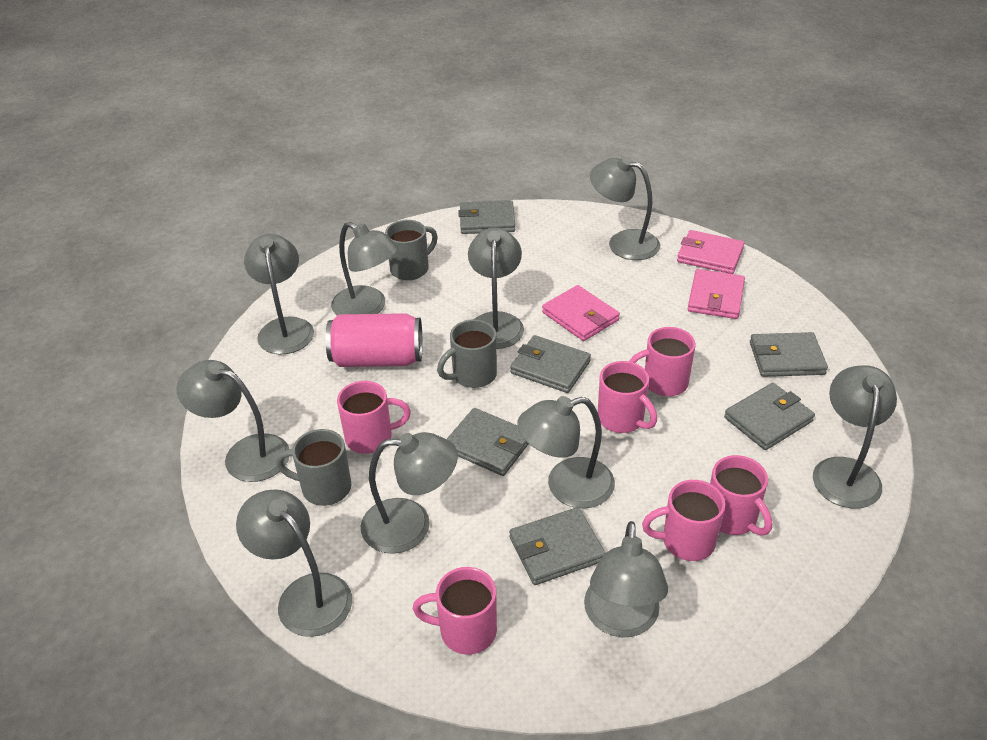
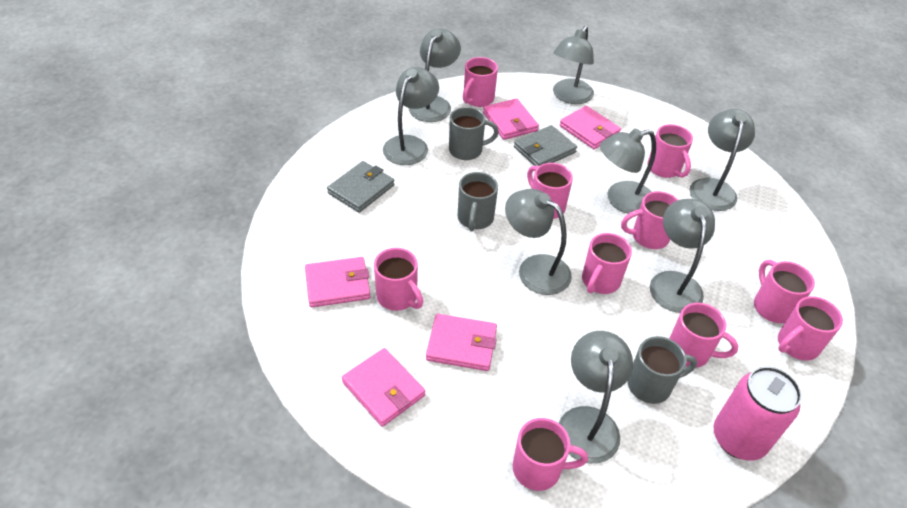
grey lamp: [176,360,289,482] [236,489,352,637] [244,234,314,355] [331,222,399,315] [361,432,458,554] [468,228,524,349] [517,396,615,509] [584,521,668,637] [590,156,660,260] [813,365,897,509] = 10 -> [383,67,439,165] [409,28,461,122] [505,189,572,295] [553,26,594,104] [559,331,633,464] [600,128,656,214] [650,199,715,313] [690,109,755,211] = 8
grey wallet: [447,408,529,476] [458,200,515,234] [509,507,605,585] [510,335,591,393] [724,383,815,450] [750,332,828,377] = 6 -> [327,161,395,213] [514,125,577,166] = 2
pink mug: [337,381,411,454] [413,567,497,655] [598,361,657,433] [629,327,695,396] [642,480,725,561] [710,455,772,536] = 6 -> [374,248,423,311] [463,57,498,107] [513,418,588,491] [527,163,573,219] [582,233,632,294] [621,191,678,249] [647,124,693,178] [669,303,738,368] [754,260,815,323] [778,296,843,361] = 10
pink wallet: [542,285,620,341] [677,230,745,274] [688,269,745,319] = 3 -> [305,257,371,307] [342,348,425,427] [426,314,497,371] [483,98,539,140] [559,106,621,149] = 5

